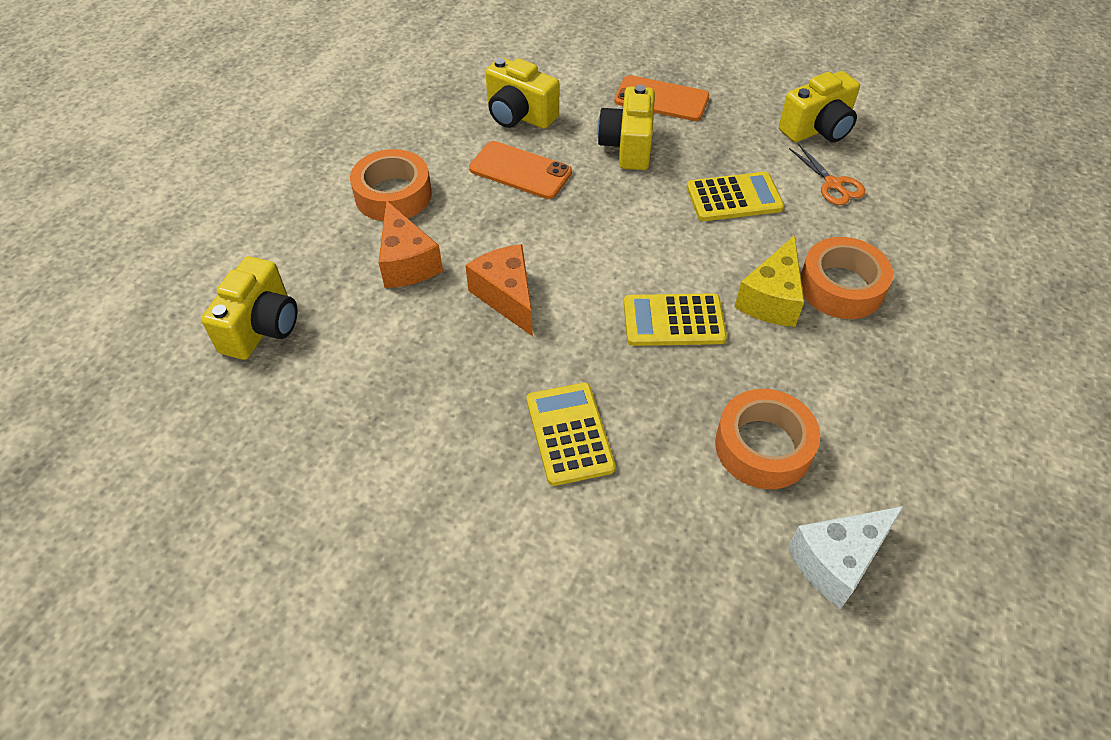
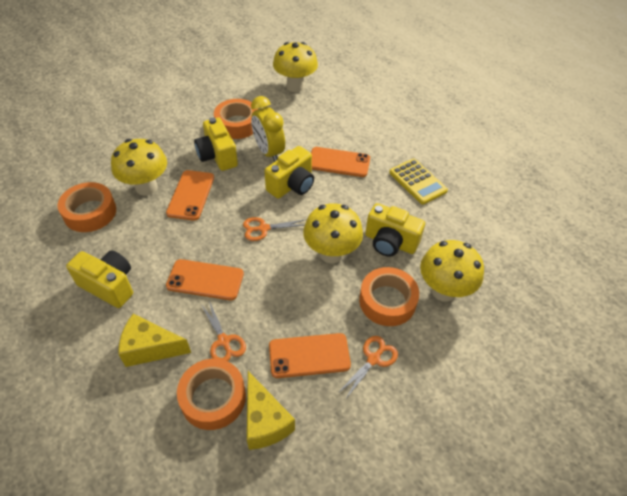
orange cheese: [379,201,443,288] [465,244,533,336] = 2 -> none = 0
orange phone: [469,141,572,199] [614,75,709,121] = 2 -> [166,170,214,221] [166,259,244,300] [269,333,351,378] [311,147,370,177] = 4
orange scissors: [789,144,865,205] = 1 -> [201,301,246,361] [243,217,307,241] [338,336,398,400] = 3
orange tape: [350,149,432,221] [715,389,820,489] [800,237,893,319] = 3 -> [58,182,116,232] [177,359,246,430] [214,99,258,139] [359,267,419,326] = 4
white cheese: [788,506,904,609] = 1 -> none = 0
yellow calculator: [527,383,616,486] [624,293,727,346] [687,172,784,221] = 3 -> [389,159,448,205] = 1
yellow cheese: [735,235,804,327] = 1 -> [118,314,191,367] [247,371,295,450] = 2
yellow clock: none = 0 -> [251,96,285,162] = 1
yellow mushroom: none = 0 -> [111,139,167,196] [273,42,318,92] [303,203,363,263] [420,240,484,302] = 4

